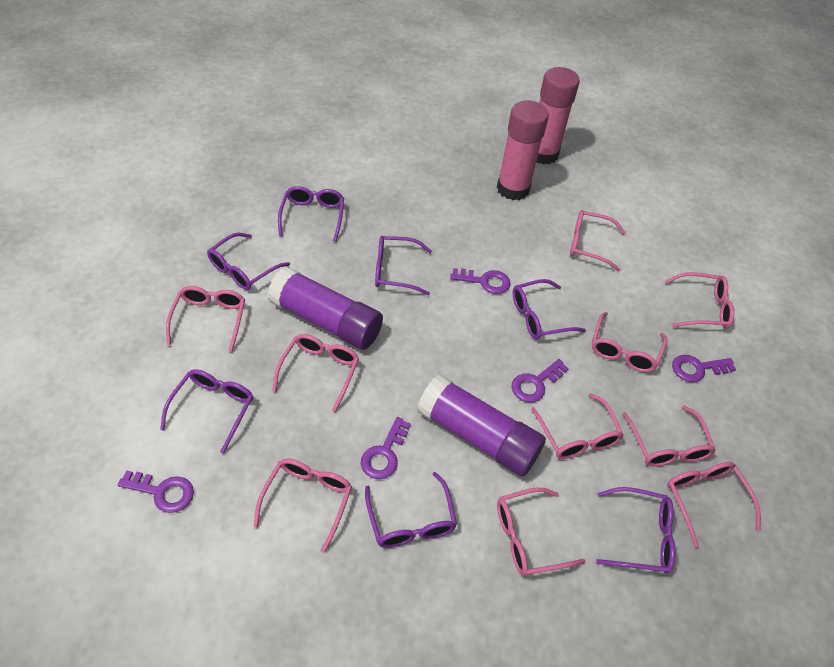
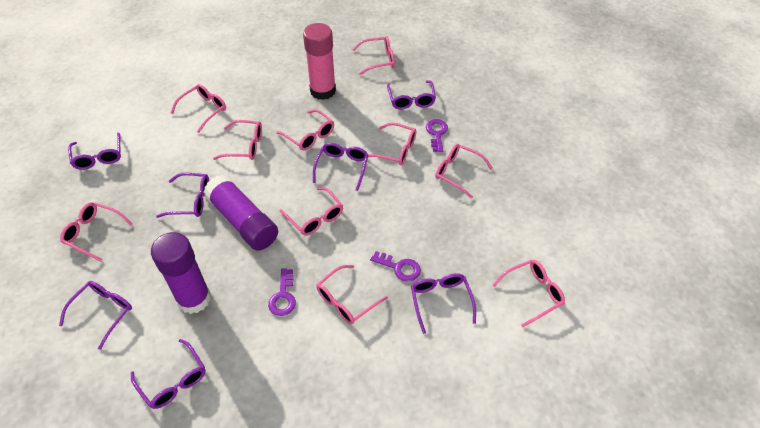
pink glue stick: [497,101,549,200] [536,67,580,164] = 2 -> [303,23,336,100] = 1
purple key: [117,470,194,513] [361,417,411,479] [450,268,511,294] [512,359,569,402] [672,355,736,382] = 5 -> [268,268,296,316] [370,251,421,282] [426,119,448,152] = 3

